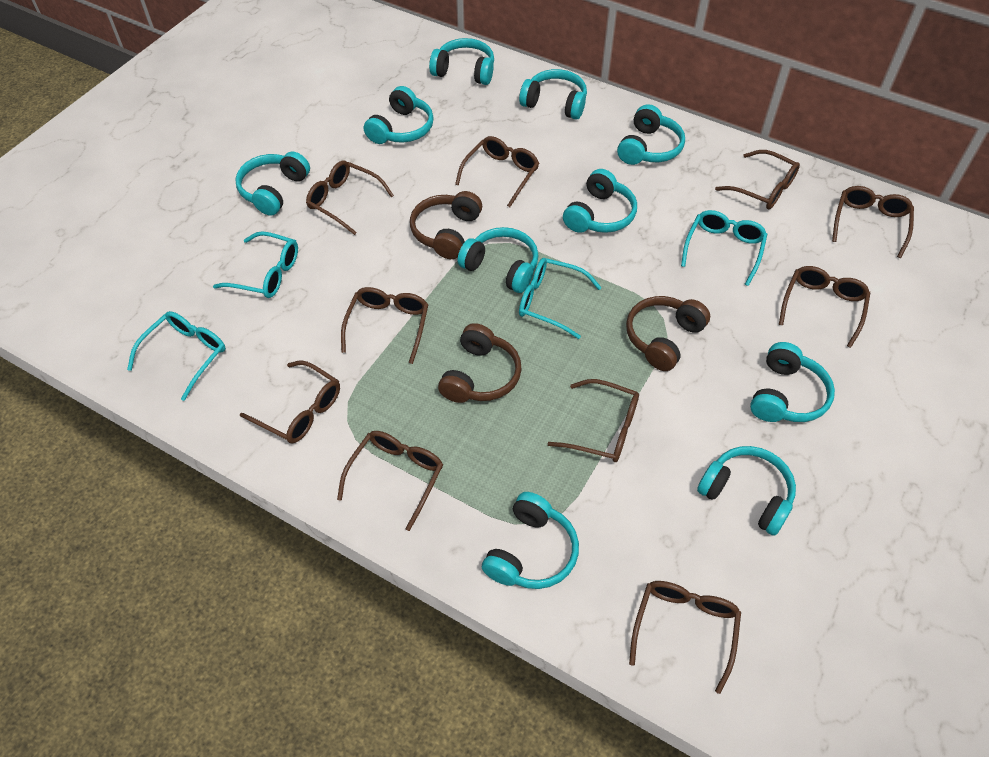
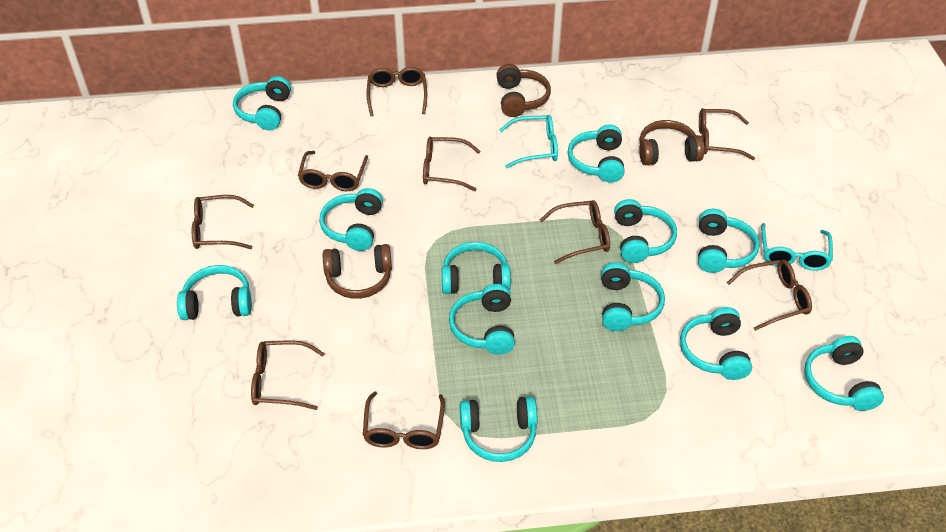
brown glasses: [240,360,340,443] [306,160,394,235] [337,431,443,531] [341,287,429,364] [455,136,539,207] [547,379,639,462] [629,581,741,694] [715,150,800,209] [779,266,870,348] [832,186,914,258] = 10 -> [192,195,254,249] [251,340,325,410] [298,151,368,191] [363,391,445,449] [367,67,427,116] [423,137,481,191] [540,200,610,264] [699,108,755,160] [727,259,812,331] = 9
turquoise glasses: [127,311,226,401] [213,231,298,298] [519,258,602,339] [681,210,768,286] = 4 -> [499,115,558,168] [761,223,833,271] = 2
turquoise headphones: [235,152,310,216] [364,86,434,144] [429,38,494,85] [457,227,538,293] [482,492,579,589] [519,69,587,120] [563,169,637,233] [617,104,685,165] [697,446,796,536] [750,342,835,422] = 10 -> [177,265,252,320] [233,76,291,130] [319,188,383,251] [442,242,511,294] [449,284,515,355] [460,396,537,462] [568,125,625,183] [601,262,665,331] [614,199,677,263] [680,307,752,380] [698,209,760,273] [804,336,884,411] = 12

